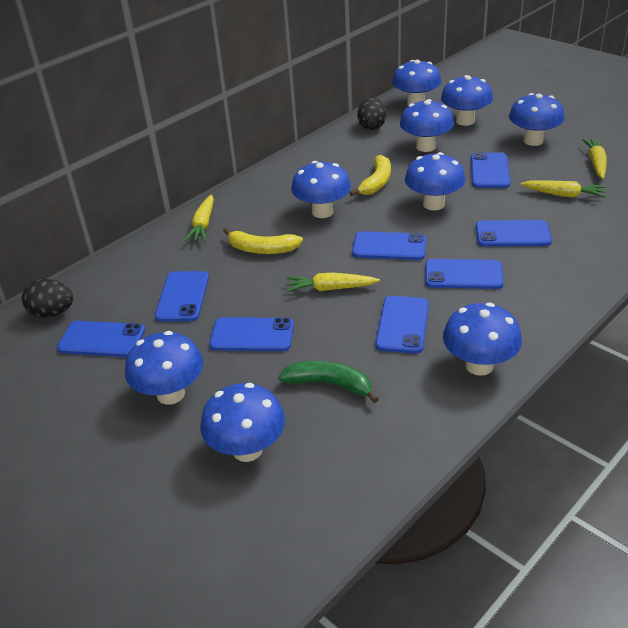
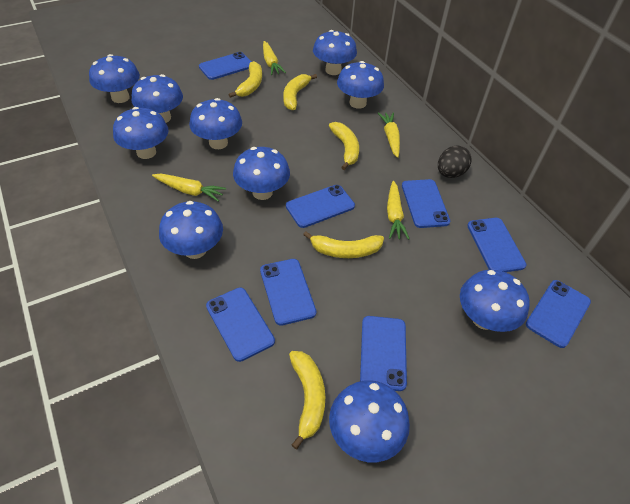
black egg: [22,279,73,317] [357,97,386,130] = 2 -> [438,145,472,178] = 1
blue mushroom: [125,331,203,405] [201,383,285,462] [291,161,351,218] [392,60,442,106] [400,99,454,152] [405,152,465,210] [441,75,493,126] [443,303,522,376] [509,93,564,146] = 9 -> [89,54,140,103] [113,107,169,159] [132,74,183,123] [159,201,223,259] [189,98,242,149] [233,147,290,200] [313,30,357,75] [329,380,410,462] [337,61,384,108] [460,270,530,332] = 10
green banana: [278,361,379,403] = 1 -> none = 0
yellow banana: [223,228,303,254] [349,155,391,196] = 2 -> [229,61,262,98] [283,74,317,110] [289,351,325,449] [303,231,384,258] [329,122,359,170] = 5

